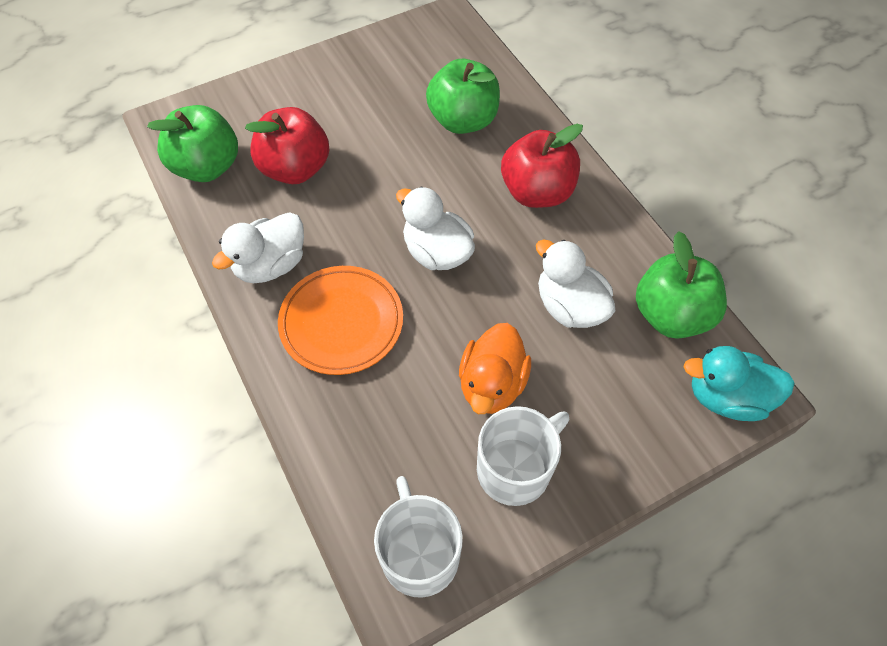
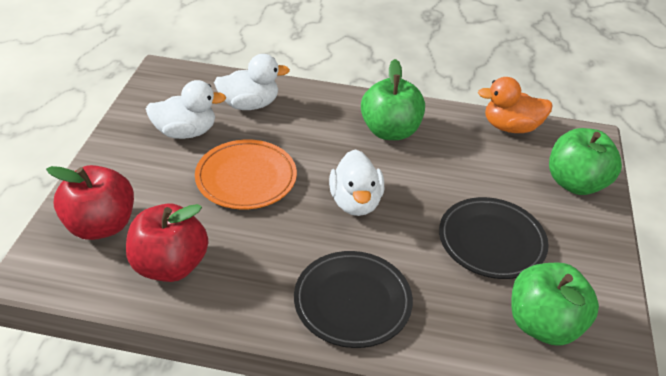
black plate: none = 0 -> [294,251,413,348] [439,197,549,279] = 2
turquoise duck: [683,346,795,421] = 1 -> none = 0
white mug: [374,476,463,598] [477,406,570,506] = 2 -> none = 0

